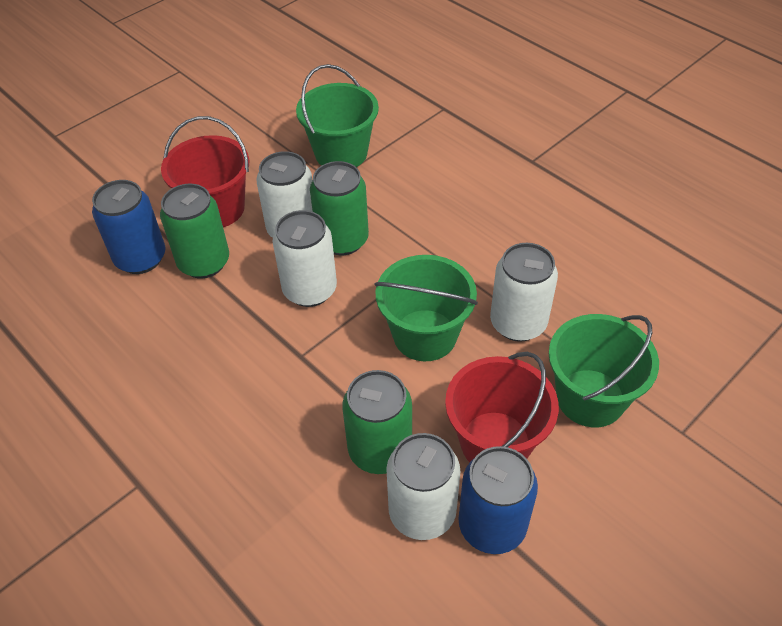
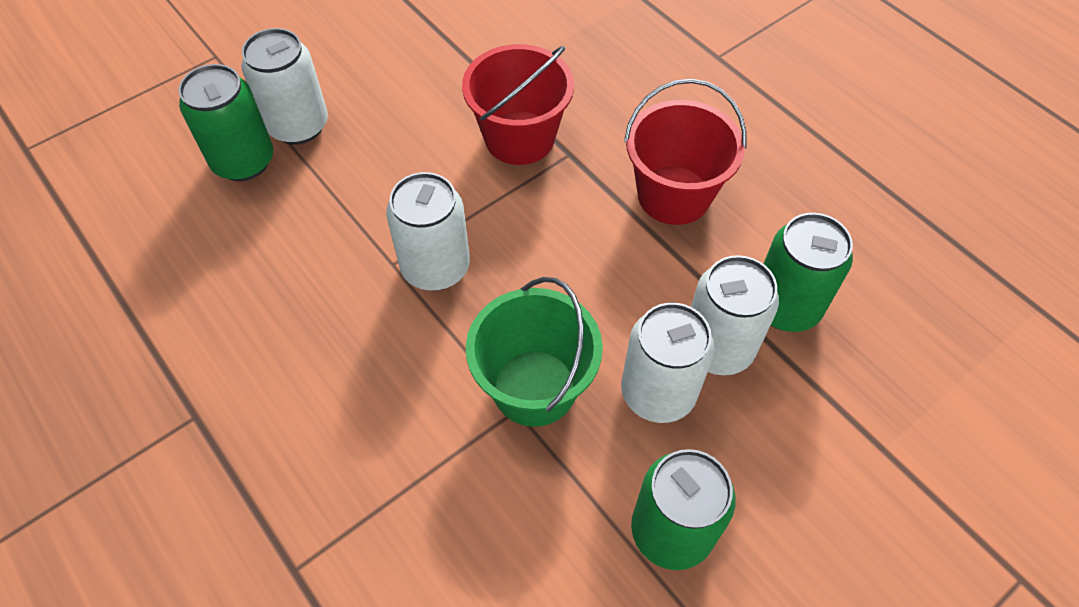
blue can: [92,180,165,274] [459,446,538,554] = 2 -> none = 0
green bucket: [296,64,379,167] [374,255,478,361] [549,314,659,427] = 3 -> [466,277,603,427] = 1

